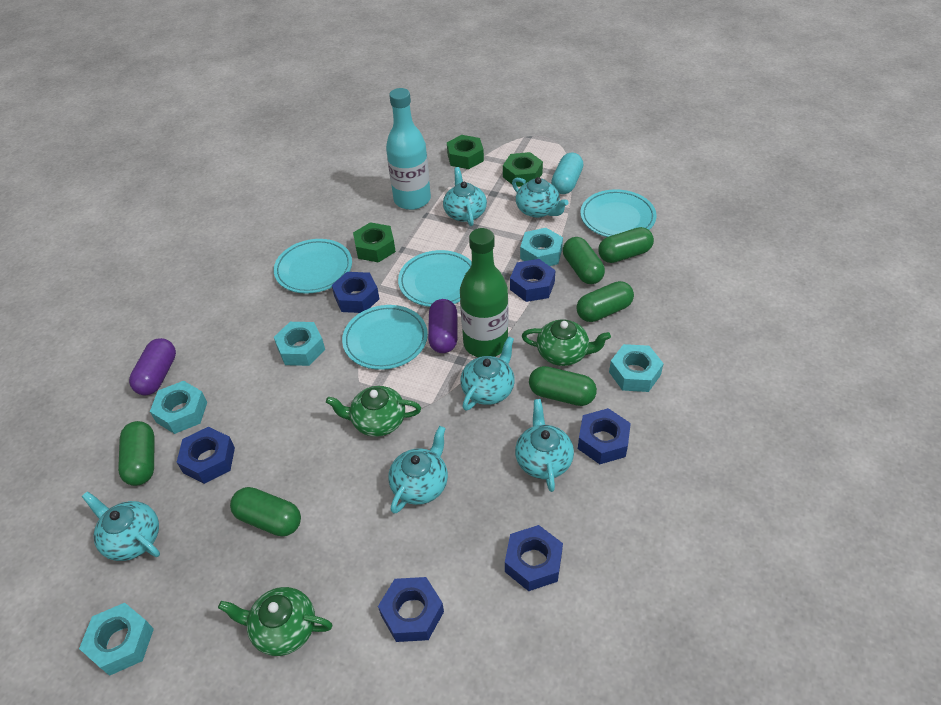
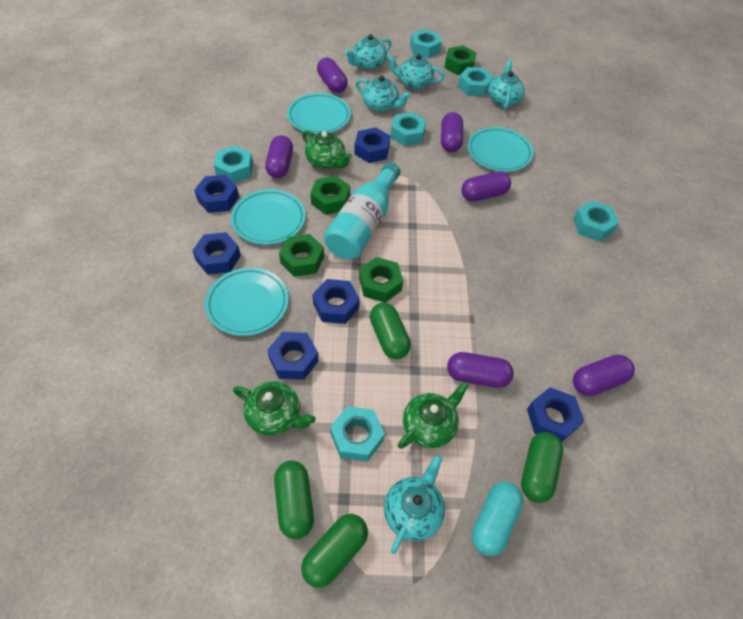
green bottle: [460,228,508,357] = 1 -> none = 0
green capsule: [118,421,154,486] [230,487,301,536] [529,366,597,406] [563,237,605,284] [576,281,634,322] [598,227,654,263] = 6 -> [274,461,314,539] [301,514,368,588] [370,303,411,359] [521,432,563,503] = 4
green nut: [353,222,396,263] [447,135,484,169] [503,152,543,187] = 3 -> [279,234,324,277] [310,176,350,215] [359,257,403,303] [444,46,477,75] = 4
purple capsule: [129,338,176,395] [428,299,458,353] = 2 -> [265,135,293,178] [317,58,348,93] [441,112,463,152] [447,352,514,388] [461,171,511,202] [573,355,635,396] = 6
turquoise nut: [79,603,154,676] [150,381,207,434] [274,322,325,366] [520,228,563,266] [609,344,664,392] = 5 -> [214,146,253,183] [330,406,385,462] [390,112,426,146] [410,29,442,58] [458,67,494,97] [573,201,619,241] = 6
turquoise teapot: [82,491,160,561] [388,426,448,514] [443,167,487,226] [460,336,515,411] [512,177,569,218] [515,399,574,492] = 6 -> [345,34,391,70] [355,76,411,112] [384,455,445,554] [387,54,445,90] [488,60,525,109] = 5

